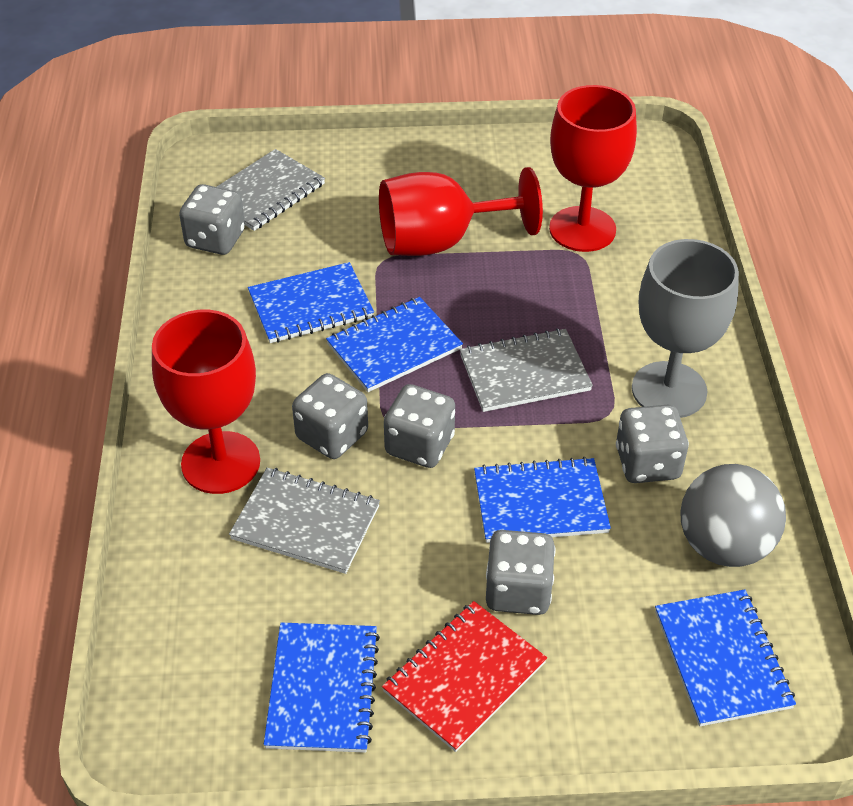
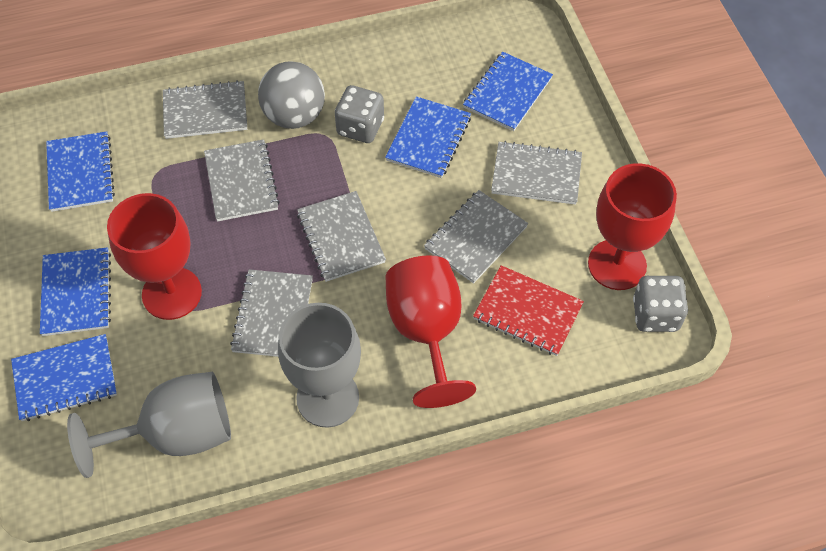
grey dice: [179,184,245,255] [292,373,368,459] [384,384,455,468] [486,530,556,615] [616,405,689,483] = 5 -> [335,85,384,143] [633,276,688,332] = 2
grey goblet: [632,239,739,418] = 1 -> [67,372,231,478] [278,303,361,428] = 2
grey notebook: [217,149,325,231] [229,468,380,574] [460,328,593,412] = 3 -> [163,80,247,139] [204,139,280,221] [230,269,313,357] [297,191,386,282] [424,190,528,284] [491,141,582,205] = 6

